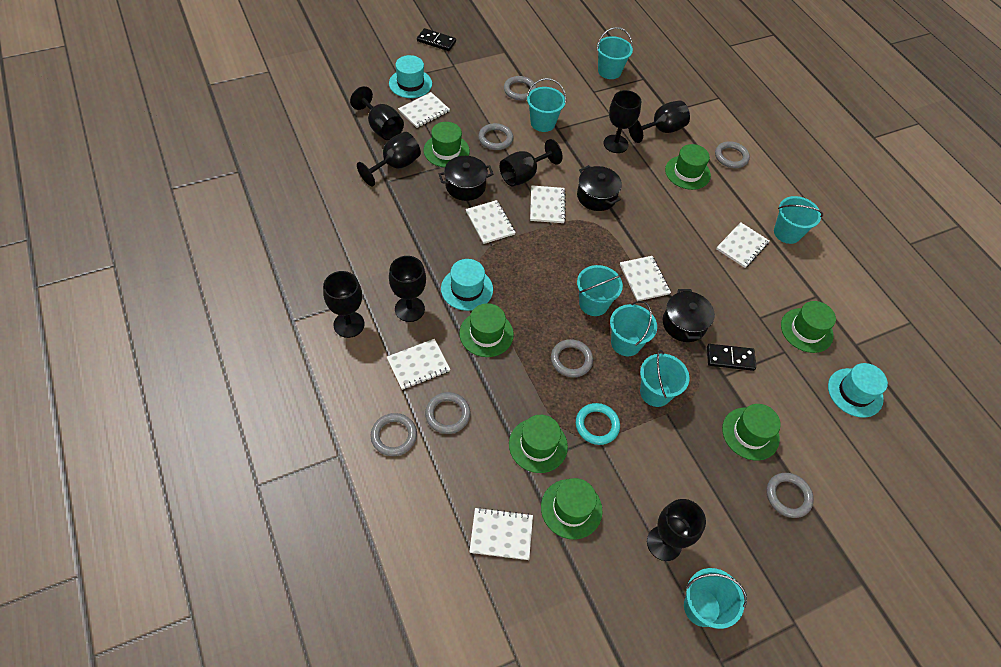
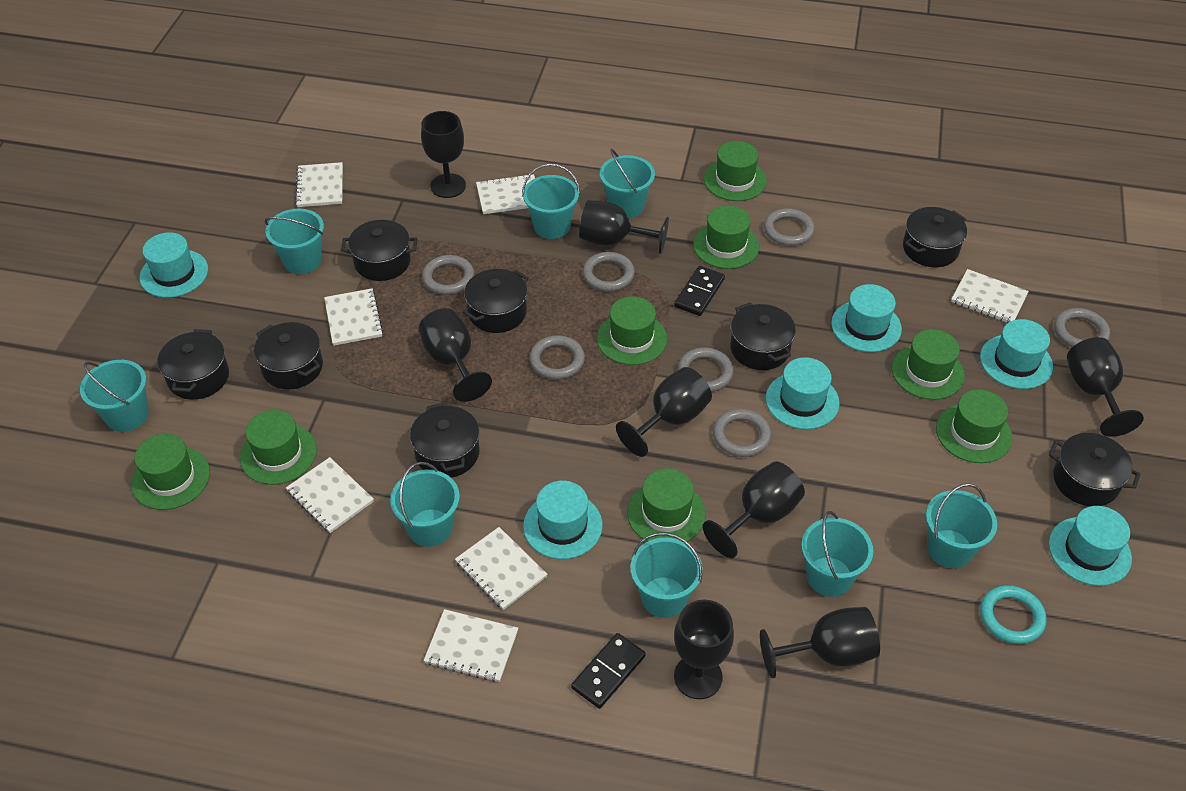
black pot: [439,156,493,201] [577,165,622,211] [663,289,715,342] = 3 -> [158,329,229,400] [254,322,323,390] [341,220,418,281] [410,402,480,477] [463,269,528,333] [730,302,796,370] [903,207,967,267] [1049,433,1141,506] = 8
green hat: [424,122,470,167] [459,303,514,357] [509,415,568,473] [541,478,602,539] [665,144,711,190] [722,404,781,460] [781,301,836,353] = 7 -> [131,434,210,510] [240,410,317,485] [597,296,667,365] [627,468,706,542] [693,205,759,269] [704,141,767,201] [892,329,965,400] [936,389,1012,463] = 8
turquoise bucket: [527,78,566,132] [577,265,623,316] [597,27,633,79] [610,301,657,356] [640,350,690,407] [684,568,747,629] [774,196,823,244] = 7 -> [80,360,149,432] [265,209,324,274] [390,462,460,547] [522,163,580,239] [600,149,655,218] [630,532,703,618] [801,511,873,597] [926,483,997,568] = 8
turquoise hat: [389,55,432,98] [441,259,493,311] [828,363,888,418] = 3 -> [139,232,208,298] [523,481,603,559] [766,357,840,429] [831,284,902,352] [980,319,1053,389] [1049,506,1132,586] = 6

